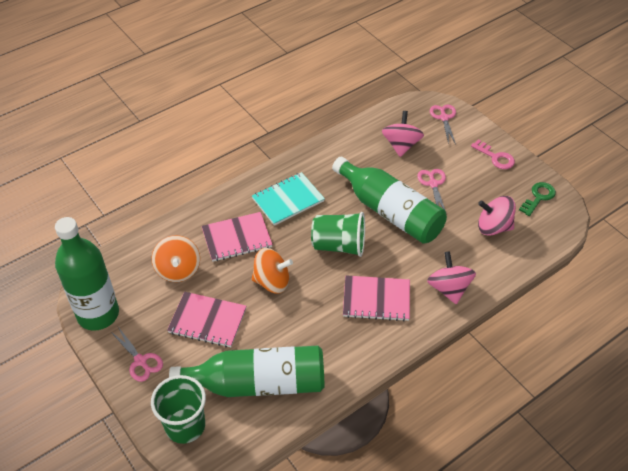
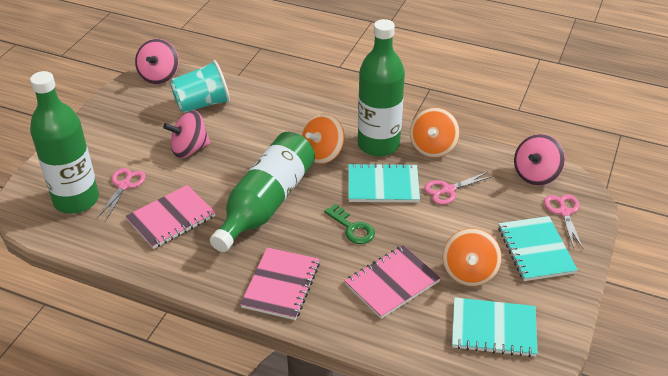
green cup: [151,375,206,444] [311,212,365,257] = 2 -> none = 0
orange spinning top: [152,235,200,282] [252,248,293,294] = 2 -> [301,114,345,164] [410,108,460,158] [443,228,502,286] = 3
pink key: [471,139,515,169] = 1 -> none = 0
turquoise cup: none = 0 -> [170,60,230,113] = 1
turquoise notebook: [252,172,325,226] = 1 -> [349,163,420,203] [452,297,538,357] [498,216,578,281] = 3

